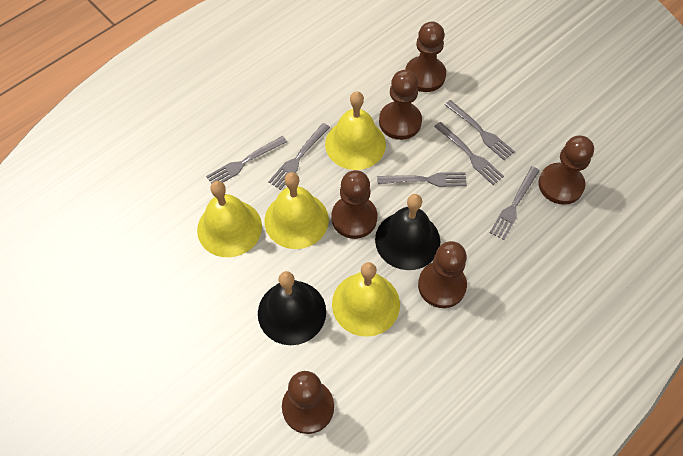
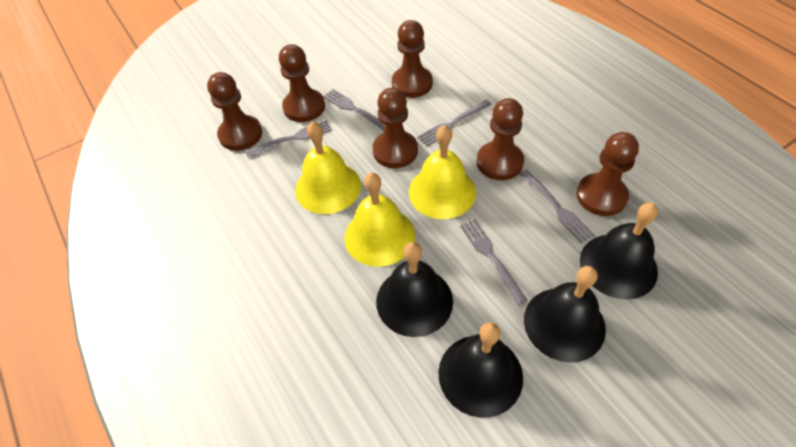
black bell: [258,271,326,345] [375,194,440,270] = 2 -> [376,242,453,337] [438,322,523,418] [524,266,606,363] [580,202,658,299] = 4
grey fork: [206,136,287,184] [268,123,330,190] [377,172,467,187] [434,122,504,185] [445,100,515,160] [490,166,540,240] = 6 -> [245,120,332,157] [323,89,385,131] [417,100,492,147] [460,219,527,305] [520,170,595,243] = 5
yellow bell: [197,181,262,257] [264,172,329,249] [325,91,386,170] [332,262,400,337] = 4 -> [295,121,361,214] [344,173,415,267] [409,125,476,219] = 3

